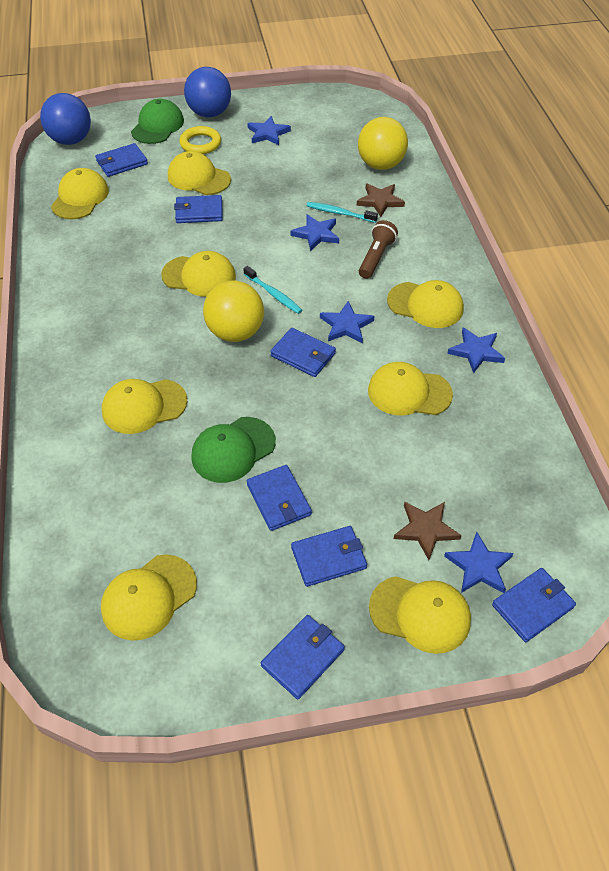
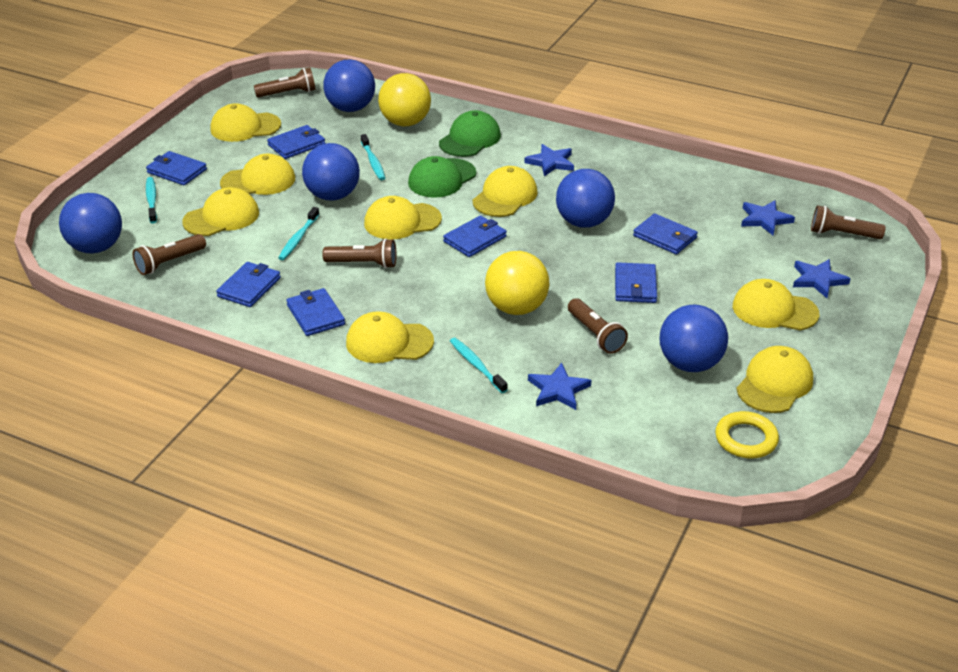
blue ball: [40,93,91,145] [184,67,231,117] = 2 -> [59,193,122,254] [302,143,360,201] [323,59,375,112] [556,169,615,228] [660,304,728,372] = 5
blue star: [247,116,291,145] [290,214,339,251] [320,301,374,343] [444,532,514,593] [447,328,505,373] = 5 -> [524,144,574,176] [528,363,591,410] [741,200,795,235] [793,259,851,298] = 4
brown flashlight: [359,220,398,279] = 1 -> [133,234,206,275] [254,68,315,98] [322,239,396,268] [568,298,628,354] [811,205,886,239] = 5
brown star: [357,184,405,217] [394,502,462,560] = 2 -> none = 0
turquoise toothbrush: [243,266,302,314] [307,202,378,223] = 2 -> [146,177,157,224] [278,207,319,260] [361,134,385,180] [450,338,508,393] = 4

